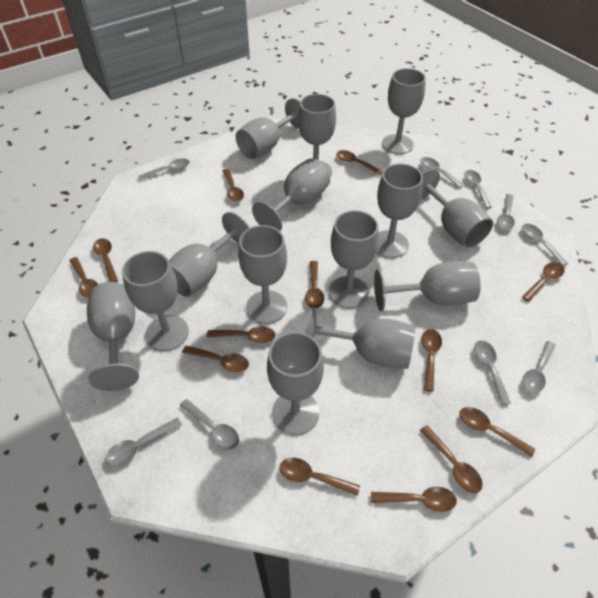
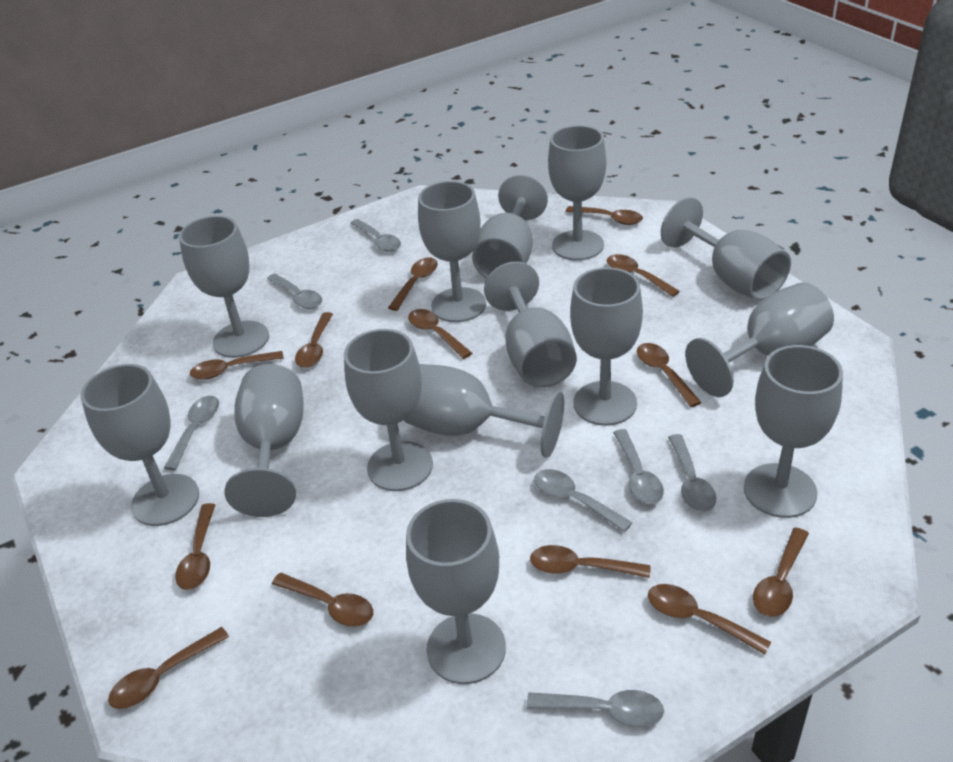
grey spoon: [105,417,182,466] [138,159,190,180] [180,399,239,450] [420,157,464,188] [464,170,492,209] [474,341,511,405] [497,194,515,230] [522,224,568,266] [522,341,556,393] = 9 -> [164,396,219,470] [267,273,322,309] [351,219,401,252] [527,690,664,727] [534,469,633,532] [613,429,664,504] [668,434,716,512] = 7

